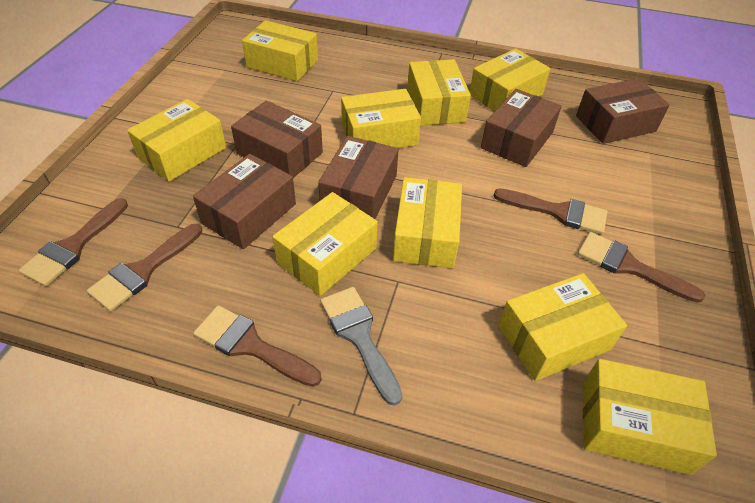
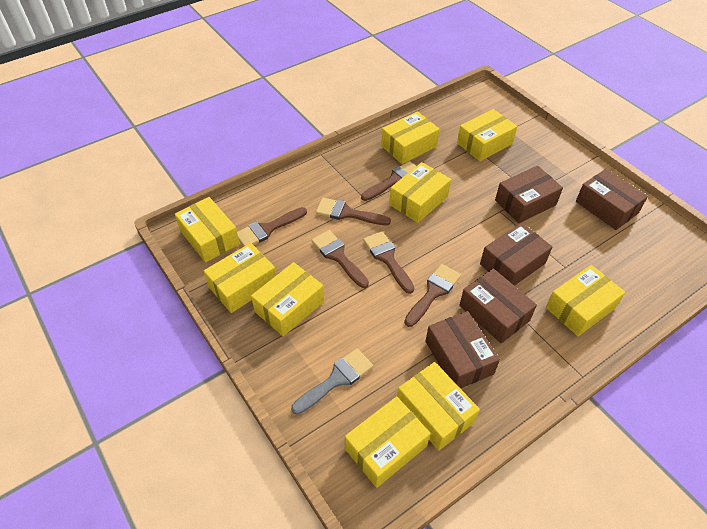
brown brush: [19,198,128,286] [87,224,202,311] [193,305,322,387] [494,188,607,234] [577,232,705,303] = 5 -> [237,207,307,246] [311,230,369,288] [316,198,391,225] [361,161,416,201] [363,231,414,294] [404,264,461,327] = 6

